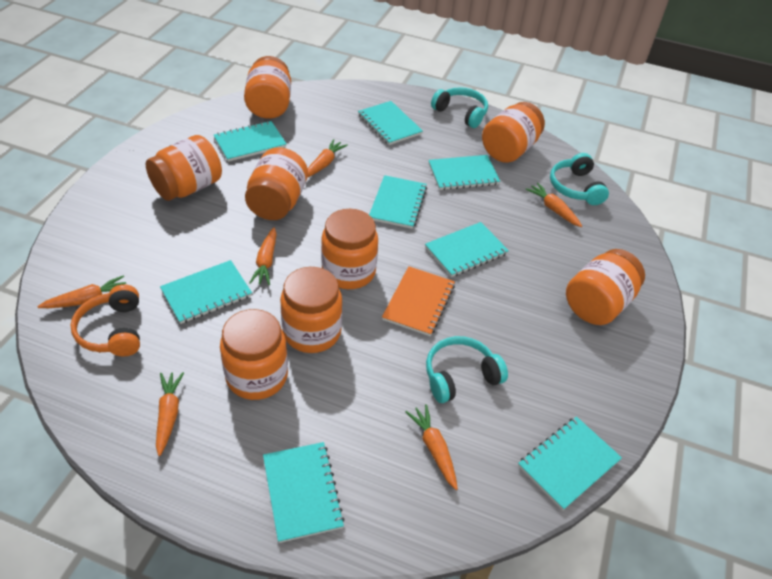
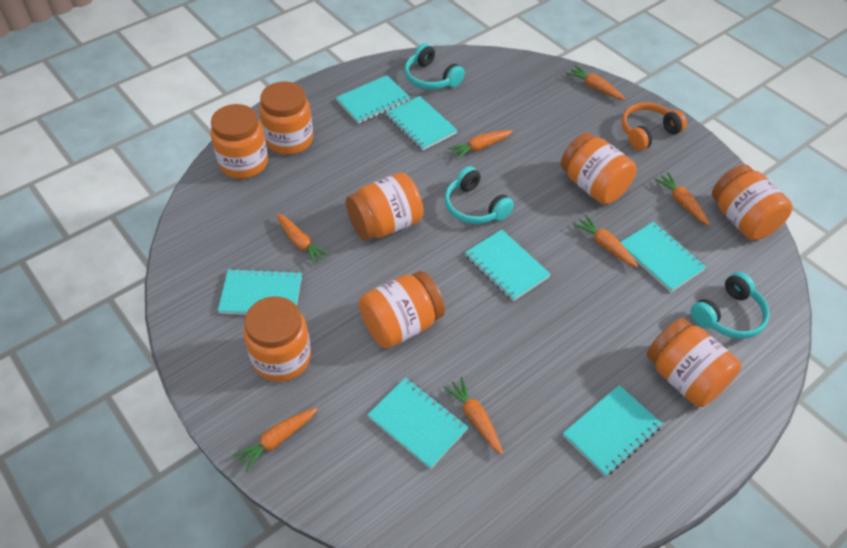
orange carrot: [37,276,126,308] [156,372,184,456] [249,228,276,285] [308,139,348,177] [406,404,458,490] [525,183,582,227] = 6 -> [233,407,318,472] [276,213,331,265] [443,377,503,455] [448,130,513,160] [566,65,625,100] [573,215,638,267] [654,172,710,225] = 7
orange notebook: [382,266,455,336] = 1 -> none = 0
turquoise notebook: [160,260,252,324] [214,121,287,162] [263,442,345,543] [358,101,423,145] [369,175,427,229] [425,222,509,277] [429,155,500,190] [518,416,622,511] = 8 -> [218,268,302,315] [336,75,410,124] [367,377,468,469] [385,96,458,150] [465,229,551,301] [563,385,662,477] [620,222,706,292] = 7

